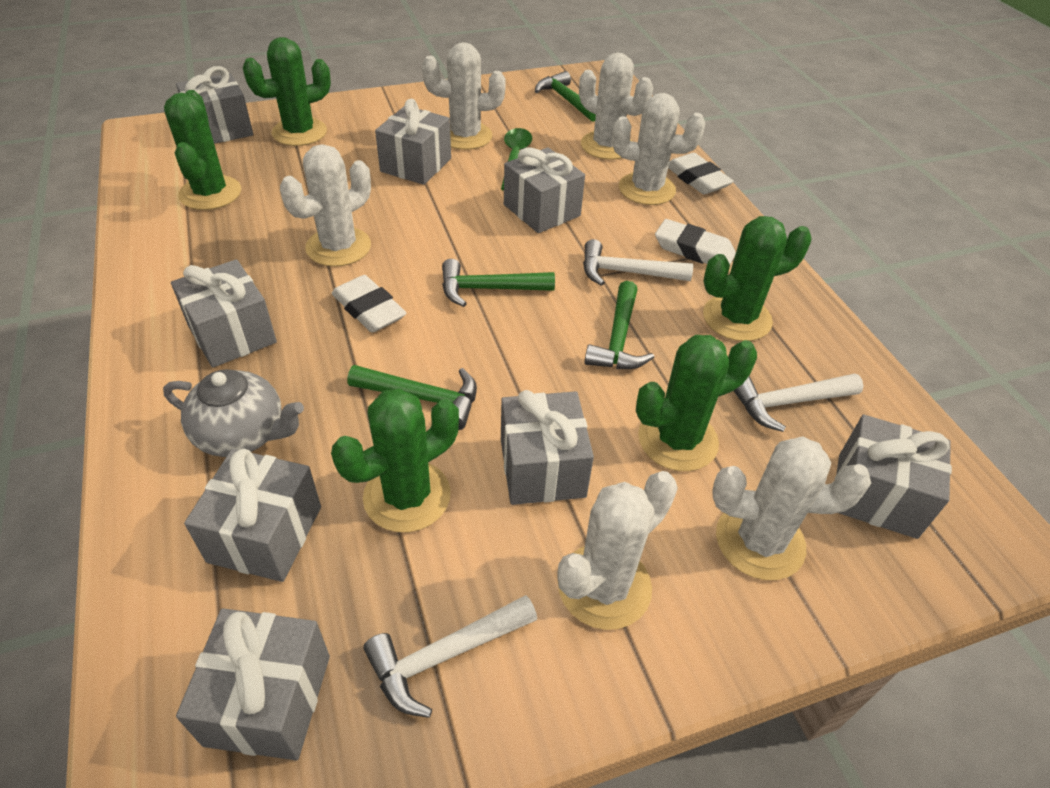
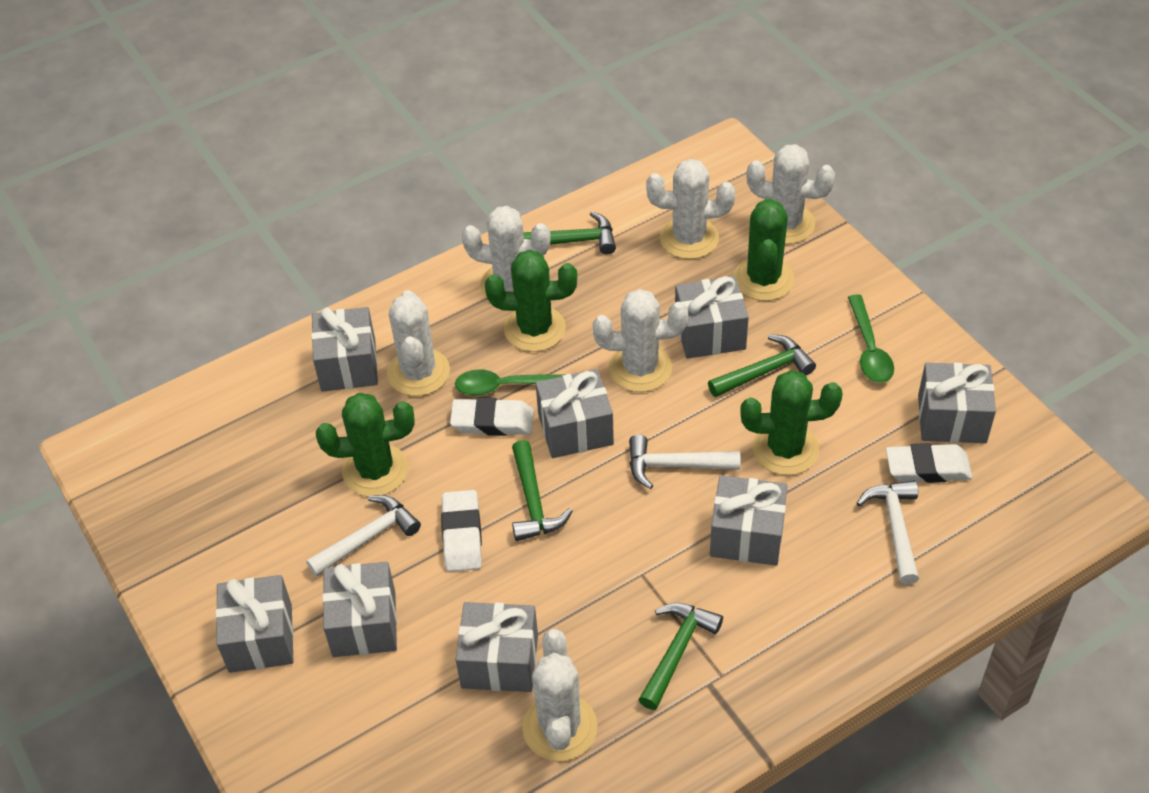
green cactus: [164,90,241,210] [243,37,331,146] [331,388,459,532] [636,335,757,471] [703,216,811,341] = 5 -> [316,393,415,497] [485,250,577,352] [733,198,794,301] [740,370,843,475] = 4
green spoon: [501,128,532,191] = 1 -> [455,369,566,396] [848,294,894,383] = 2
grey teapot: [163,369,304,457] = 1 -> none = 0

